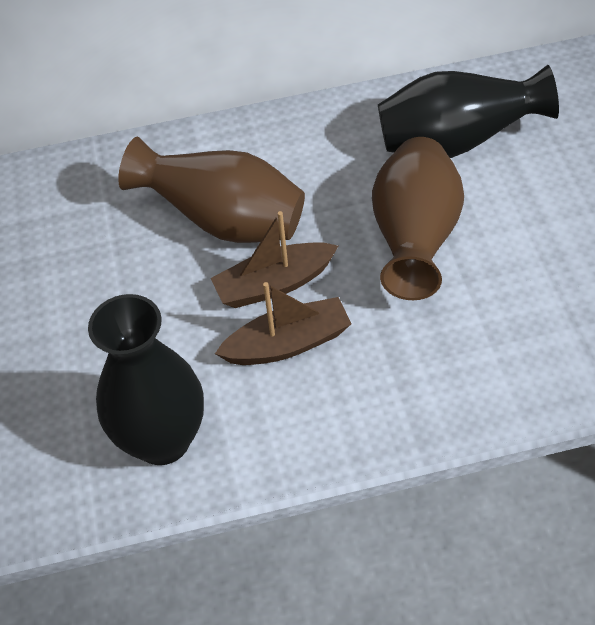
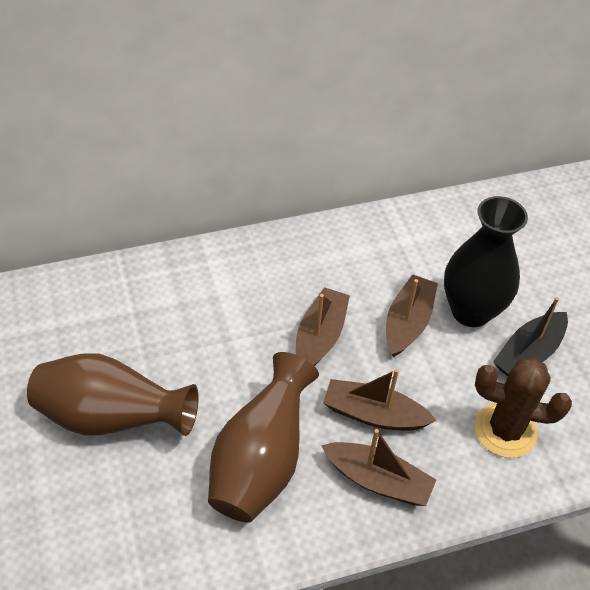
black boat: none = 0 -> [493,297,568,376] = 1
black vase: [88,294,204,465] [378,65,559,158] = 2 -> [444,196,528,327] = 1
brown boat: [211,211,338,308] [215,282,352,365] = 2 -> [296,287,350,366] [321,429,436,506] [323,369,437,431] [386,274,438,357] = 4
brown cactus: none = 0 -> [475,358,572,458] = 1

